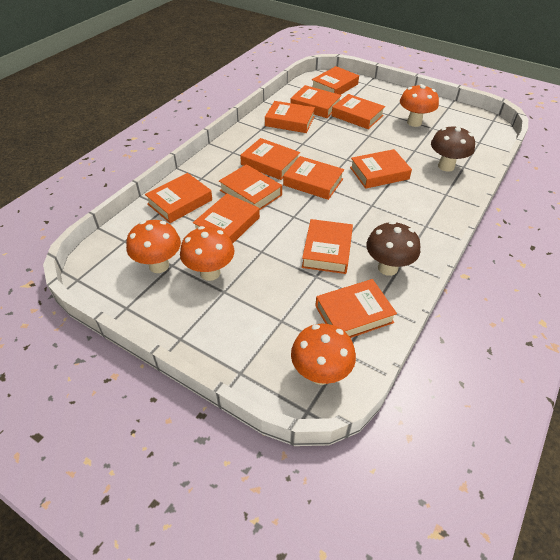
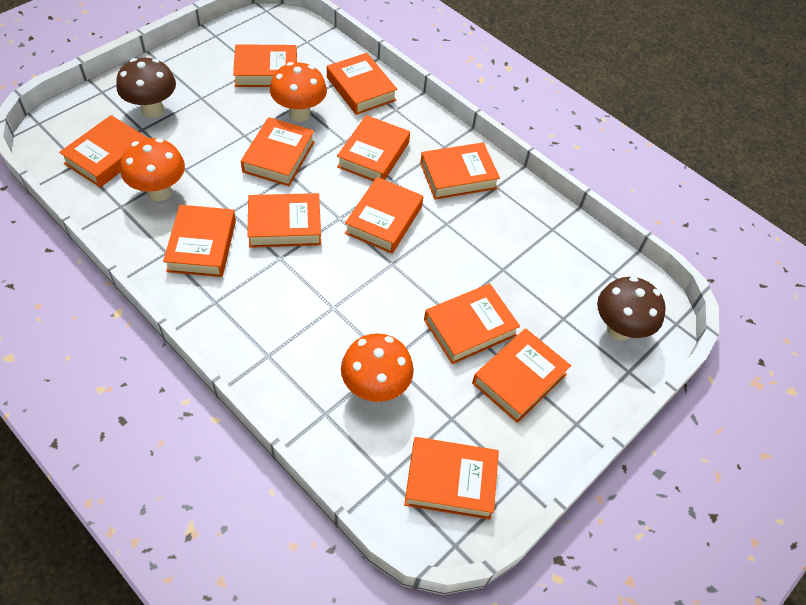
orange mushroom: [126,220,181,273] [180,226,234,281] [291,324,356,385] [400,84,439,127] = 4 -> [120,138,185,201] [270,62,327,122] [341,333,414,402] = 3

